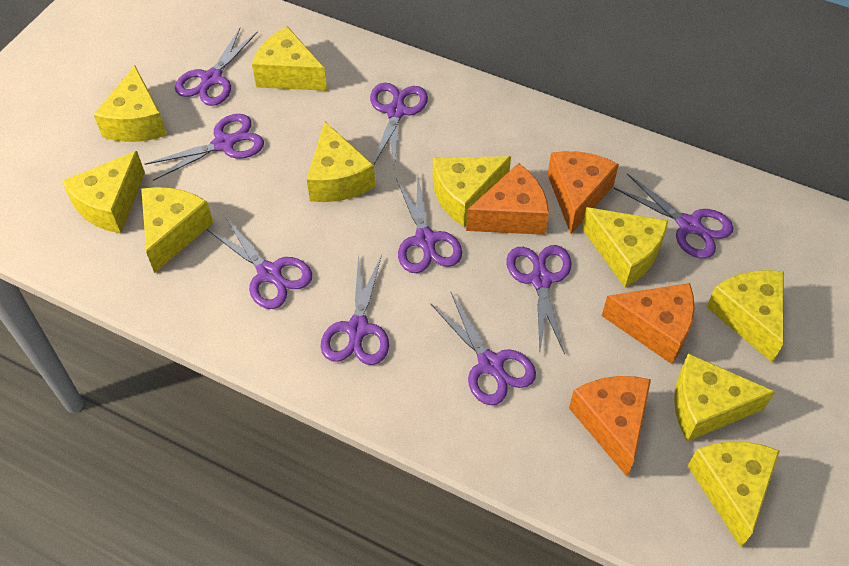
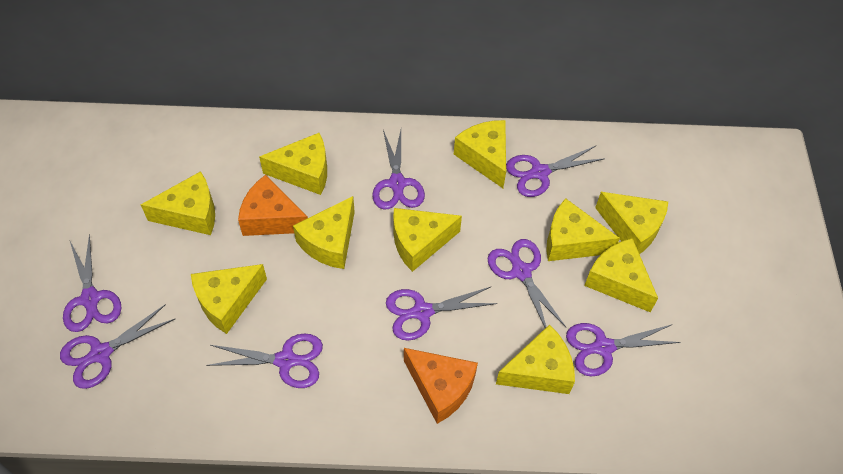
orange cheese: [466,163,549,235] [548,151,619,234] [569,376,651,476] [602,283,695,364] = 4 -> [238,175,308,236] [404,348,478,424] = 2
purple scissors: [145,114,264,181] [175,28,258,106] [207,216,312,309] [320,254,389,365] [370,83,428,169] [396,172,462,273] [430,292,536,405] [506,245,572,354] [614,174,733,258] = 9 -> [60,304,175,389] [63,234,121,332] [206,333,323,388] [372,130,425,210] [386,287,498,341] [487,239,567,328] [506,146,605,197] [566,323,680,377] = 8

